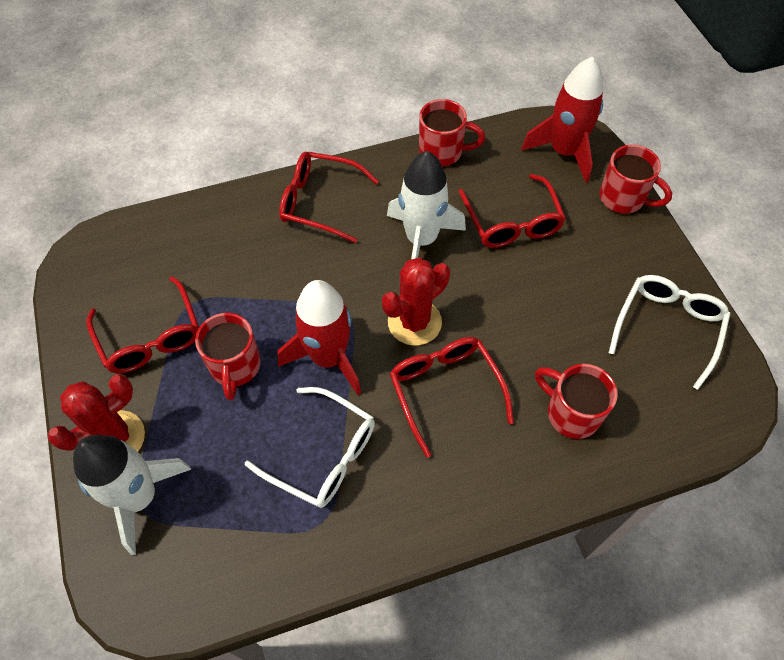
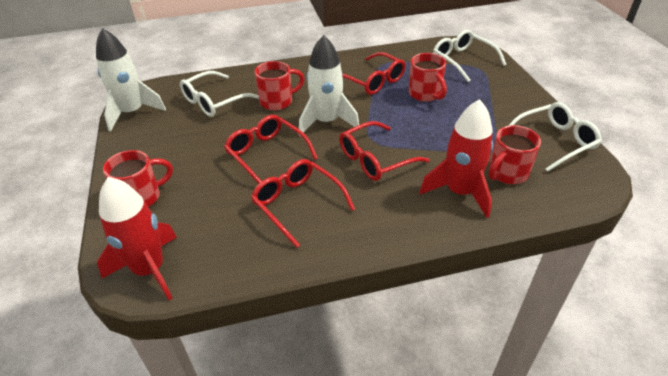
red cactus: [47,374,145,452] [382,257,450,346] = 2 -> none = 0
white glasses: [245,387,375,508] [609,275,730,390] = 2 -> [180,71,259,117] [433,30,506,82] [509,102,602,172] = 3

